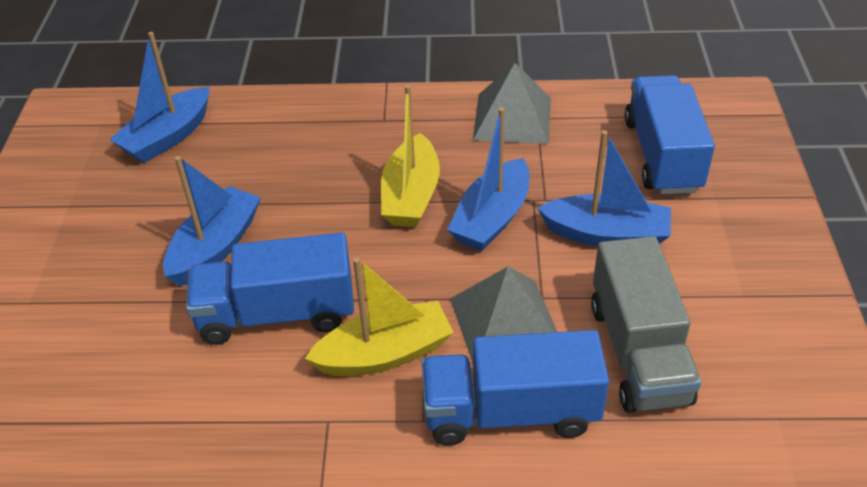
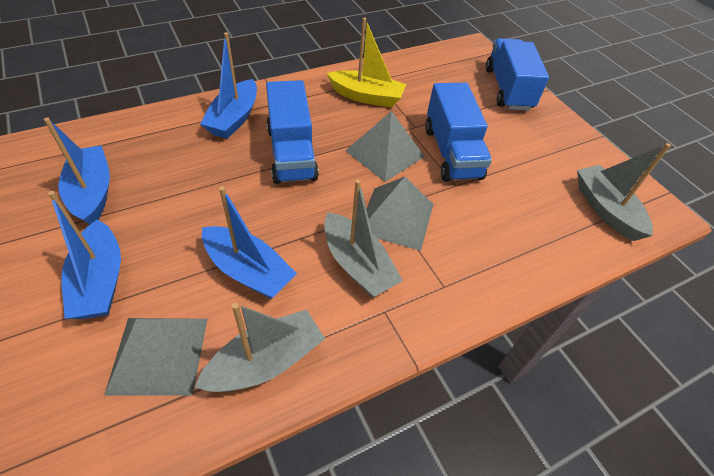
grey boat: none = 0 -> [194,303,325,392] [324,180,403,297] [577,143,671,241] = 3
grey pyramid: [450,266,557,362] [473,63,551,144] = 2 -> [104,318,207,395] [345,111,425,182] [366,177,434,251] = 3
grey truck: [591,236,701,413] = 1 -> none = 0
yellow boat: [305,257,454,376] [381,85,440,227] = 2 -> [327,17,406,107] = 1

